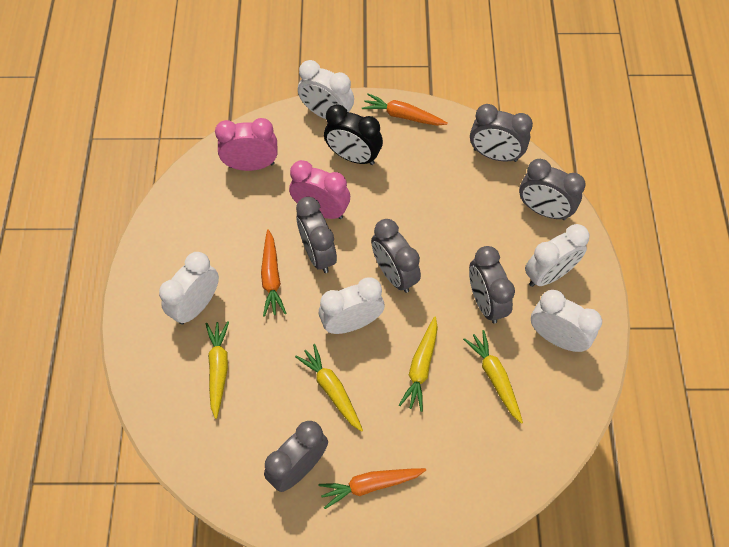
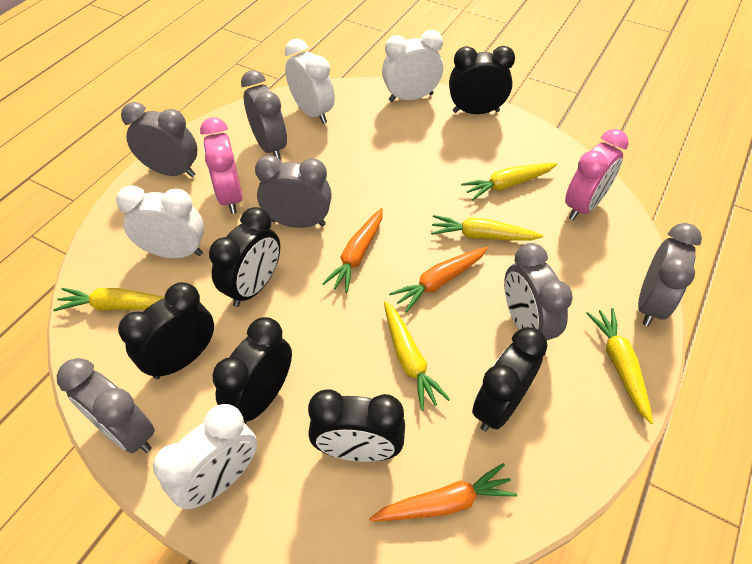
black clock: [324,104,383,165] = 1 -> [118,282,214,379] [209,207,280,307] [212,317,292,424] [308,389,405,462] [449,46,515,114] [472,327,548,432] = 6
white clock: [159,252,219,324] [298,60,354,119] [319,277,385,334] [525,224,590,287] [531,290,602,352] = 5 -> [116,185,204,258] [153,404,257,509] [285,39,335,124] [382,30,443,102] = 4
yellow carrot: [206,321,229,419] [295,344,363,432] [399,317,438,412] [463,330,523,424] = 4 -> [53,288,165,311] [384,301,450,411] [431,215,543,241] [461,163,557,201] [586,308,653,424] = 5

